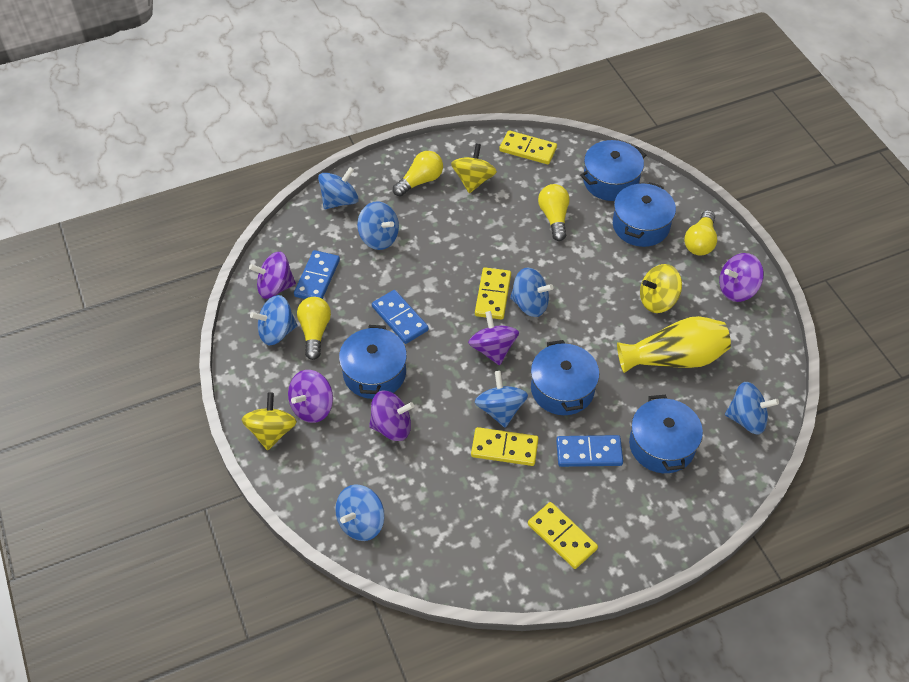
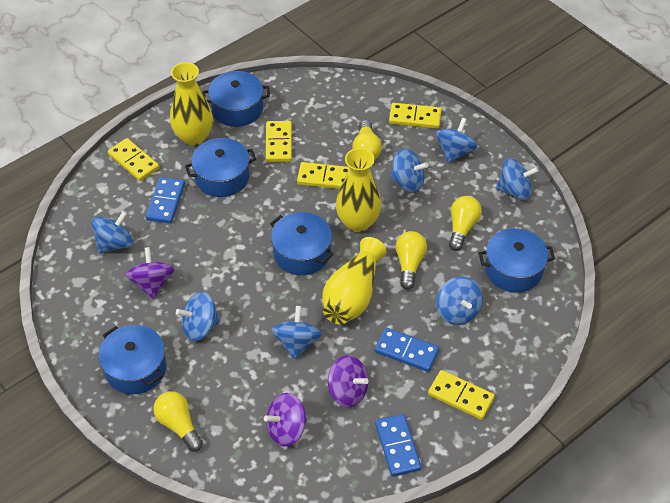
purple spinning top: [249,252,296,299] [288,370,333,423] [369,390,414,441] [468,311,519,366] [719,253,764,302] = 5 -> [126,247,174,299] [264,393,307,447] [328,355,369,408] = 3
yellow domino: [471,427,539,466] [475,268,511,320] [499,130,557,164] [528,502,598,569] = 4 -> [108,138,160,181] [266,121,292,162] [297,162,350,189] [389,103,442,129] [428,370,495,420] = 5
yellow spinning top: [241,392,297,451] [451,144,497,193] [640,264,682,313] = 3 -> none = 0
yellow vase: [617,316,731,373] = 1 -> [170,62,213,146] [322,237,387,325] [336,148,381,232] = 3

